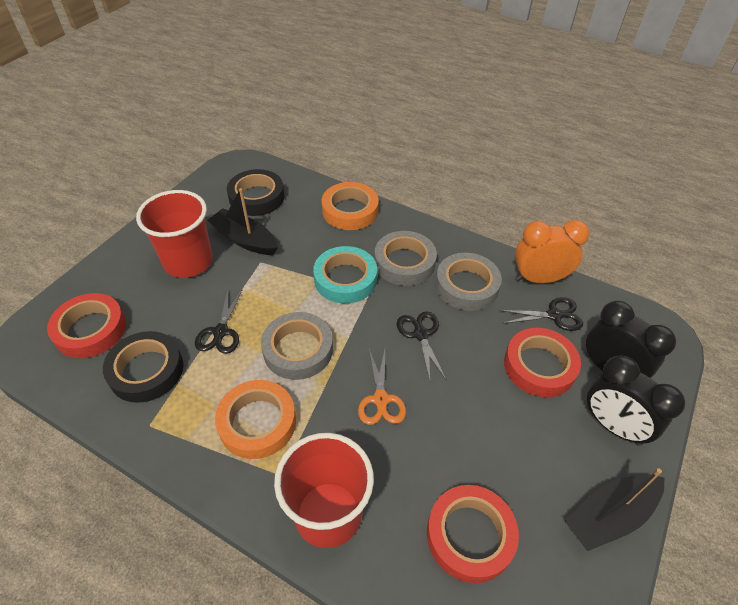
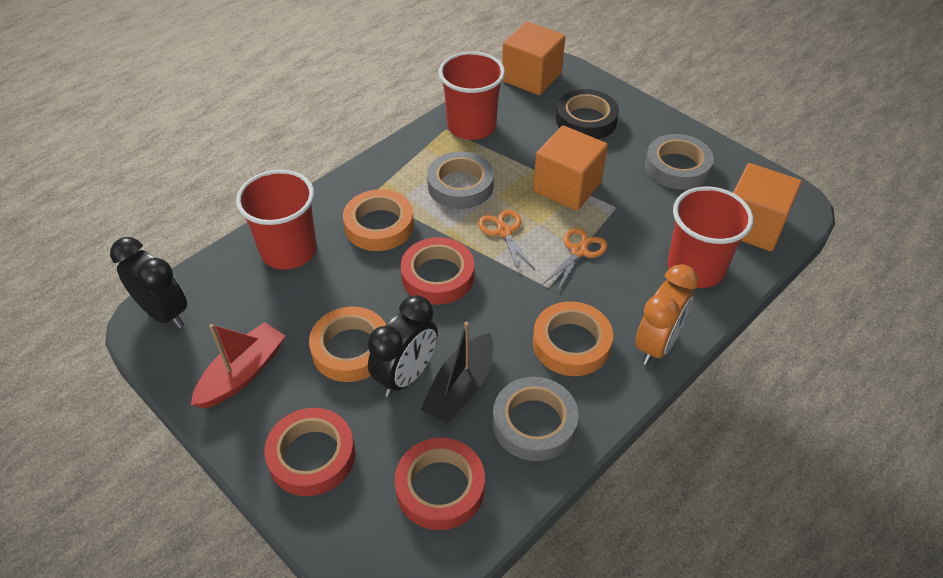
black boat: [207,188,278,255] [565,469,664,551] = 2 -> [420,321,493,423] = 1
black scissors: [195,289,243,354] [396,311,446,380] [499,297,583,331] = 3 -> none = 0
black tape: [103,331,183,403] [227,169,285,216] = 2 -> [556,89,619,139] = 1
orange cube: none = 0 -> [502,22,565,95] [533,125,608,211] [733,163,802,251] = 3
orange scissors: [358,349,406,425] = 1 -> [478,209,535,274] [542,228,607,293] = 2
orange tape: [215,380,296,459] [322,182,379,230] = 2 -> [309,307,386,382] [343,189,414,251] [533,301,613,376] = 3
red boat: none = 0 -> [191,322,285,408] = 1
red cup: [136,190,213,278] [274,433,374,548] = 2 -> [236,170,317,270] [438,51,505,140] [667,187,753,288] = 3
turquoise tape: [313,246,377,303] = 1 -> none = 0

